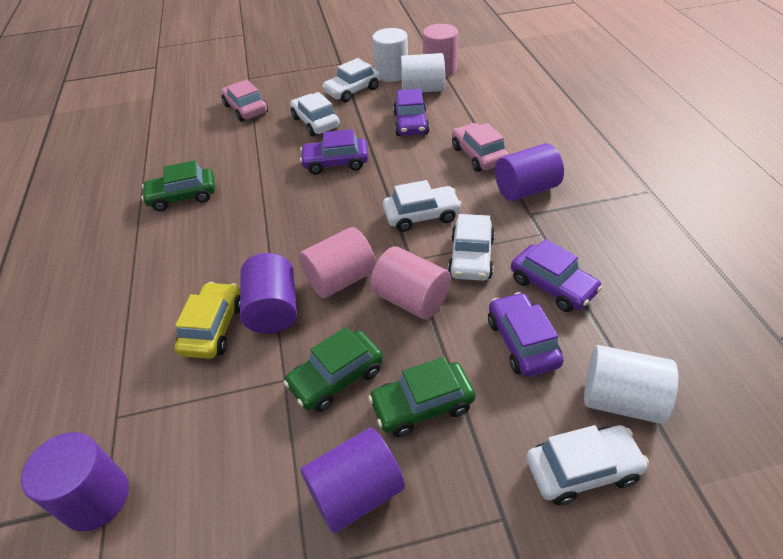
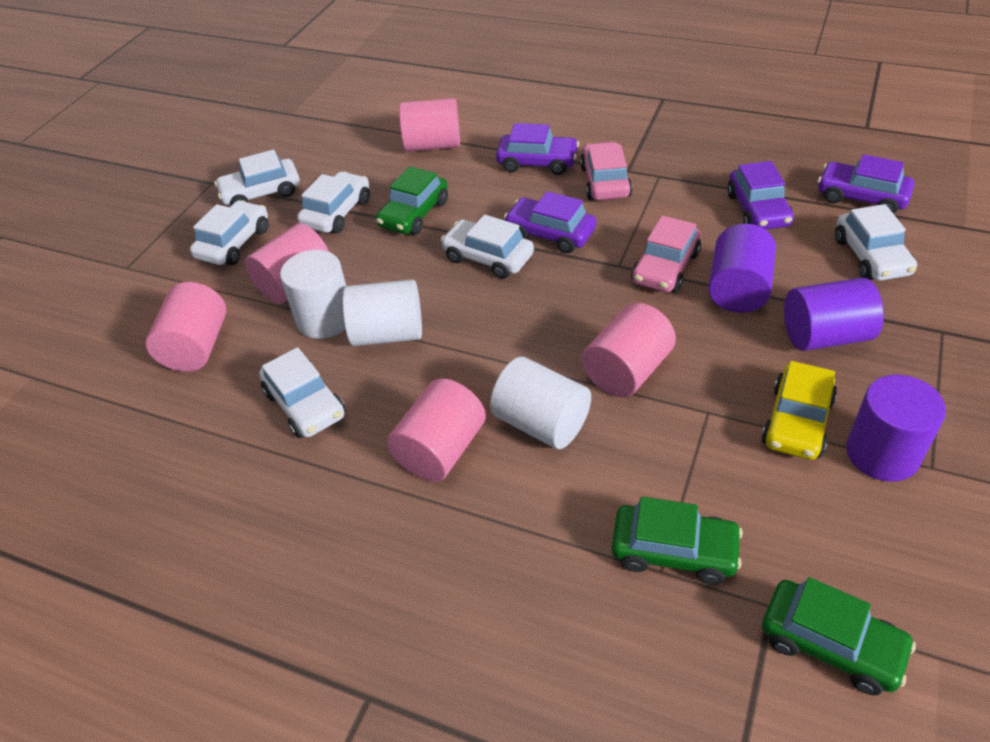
pink cylinder: [299,227,376,298] [370,246,451,320] [423,24,458,77] = 3 -> [145,282,226,372] [245,223,329,304] [387,378,486,482] [399,98,460,152] [582,303,676,397] = 5
purple cylinder: [21,432,129,531] [240,253,297,334] [301,428,405,534] [495,143,564,201] = 4 -> [708,224,776,313] [784,278,884,351] [846,375,946,482] = 3
white car: [290,92,340,136] [322,58,380,102] [383,180,462,232] [448,214,495,281] [526,425,649,505] = 5 -> [190,200,269,265] [214,150,300,205] [259,347,346,438] [297,172,370,233] [441,214,534,279] [835,204,917,281] = 6

